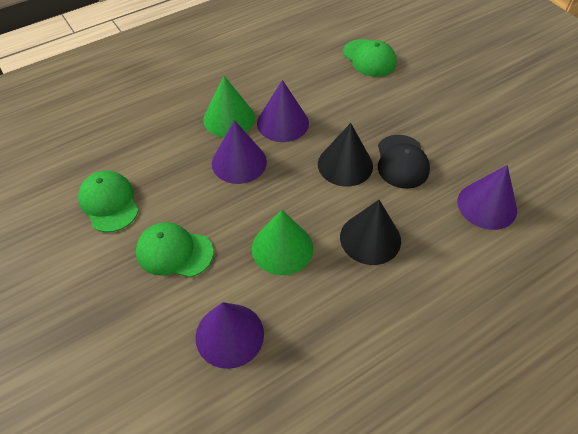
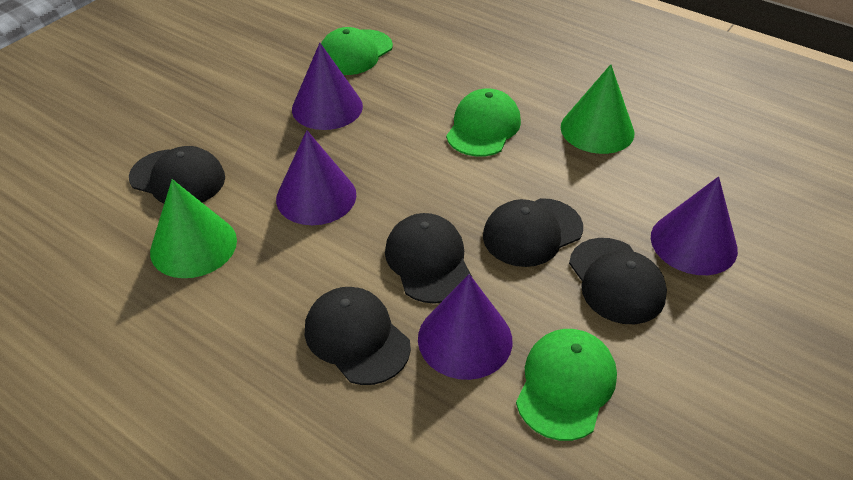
black cap: [378,135,430,189] = 1 -> [129,146,225,203] [305,287,411,385] [385,213,472,304] [483,198,583,267] [569,238,667,324] = 5
black cone: [318,123,373,187] [340,200,401,265] = 2 -> none = 0

